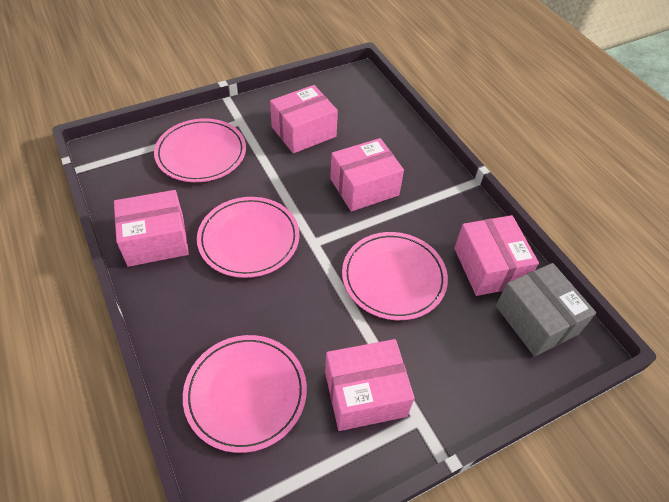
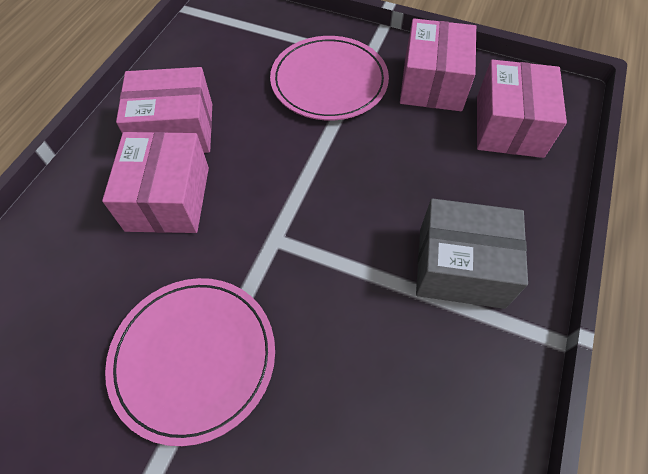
pink box: [114,190,189,267] [270,85,338,154] [325,339,415,431] [330,138,404,211] [454,215,539,296] = 5 -> [102,132,209,233] [116,67,212,153] [400,19,476,111] [477,60,567,158] = 4
pink plate: [154,118,246,182] [183,335,307,453] [197,197,299,278] [342,232,448,320] = 4 -> [105,278,275,446] [270,36,389,120] = 2

